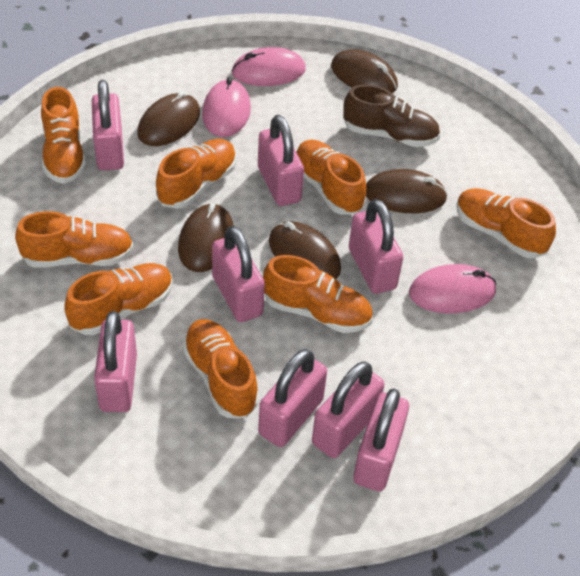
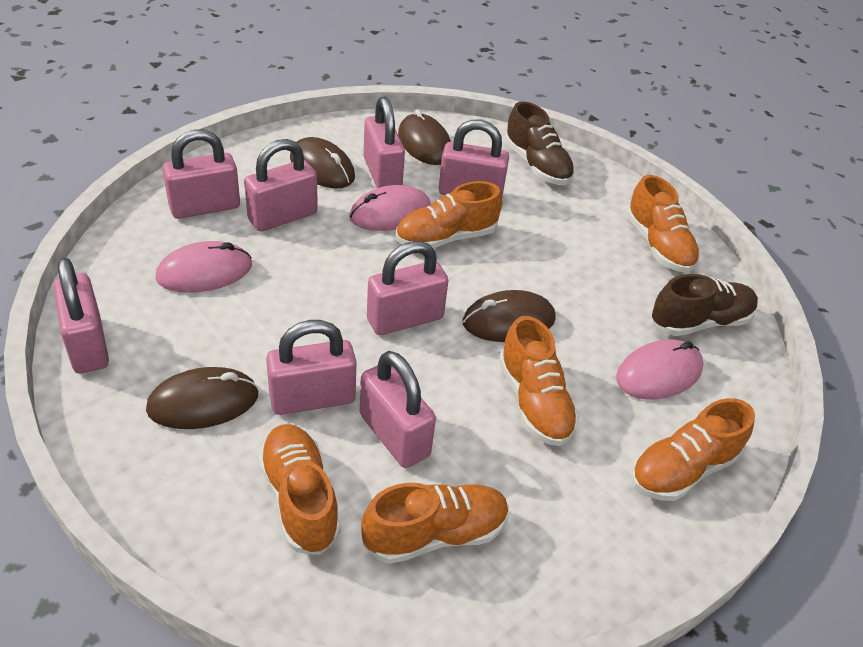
brown mouse: [138,91,200,146] [178,203,234,272] [269,221,341,279] [331,49,398,93] [366,169,448,213] = 5 -> [146,367,259,429] [290,137,355,188] [398,110,451,165] [462,290,556,342] = 4
brown shoe: [343,85,440,147] = 1 -> [505,101,575,185] [651,274,758,336] = 2
orange shoe: [15,211,134,268] [41,87,86,184] [64,263,173,335] [156,139,236,209] [182,319,259,418] [263,255,373,333] [296,140,366,215] [456,188,556,258] = 8 -> [258,424,341,555] [361,483,509,564] [395,181,502,249] [499,316,579,446] [626,175,700,273] [631,398,755,501] = 6

